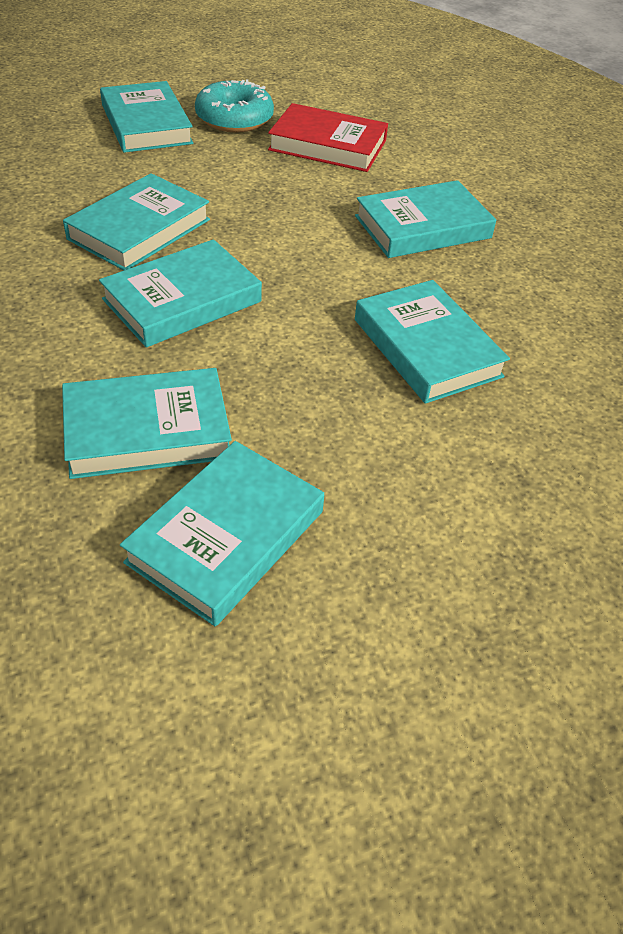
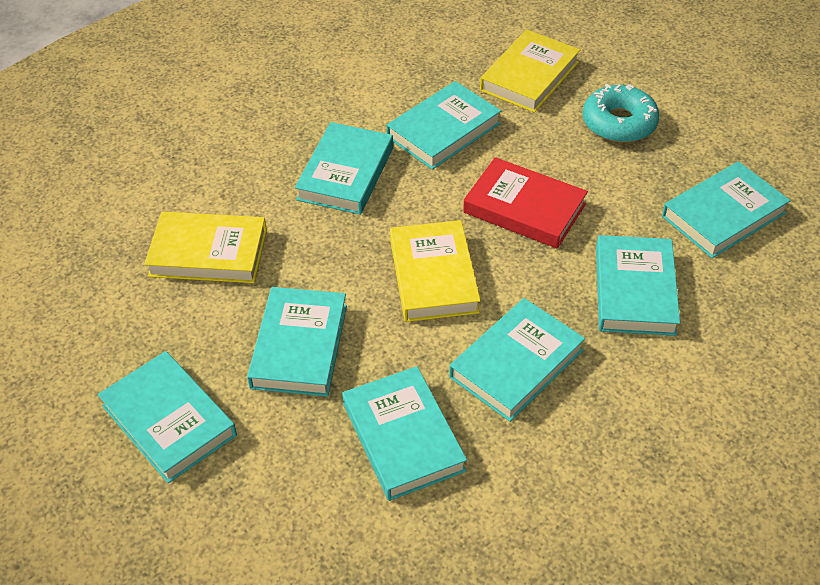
turquoise book: [62,368,232,479] [63,173,210,270] [99,239,262,347] [100,81,193,153] [120,441,324,626] [355,180,496,258] [355,280,510,404] = 7 -> [98,351,237,483] [247,287,347,397] [295,122,393,215] [342,366,467,501] [387,81,501,170] [449,298,585,422] [596,235,680,336] [662,161,791,258] = 8
yellow book: none = 0 -> [144,212,267,283] [390,220,480,322] [480,30,580,113] = 3

